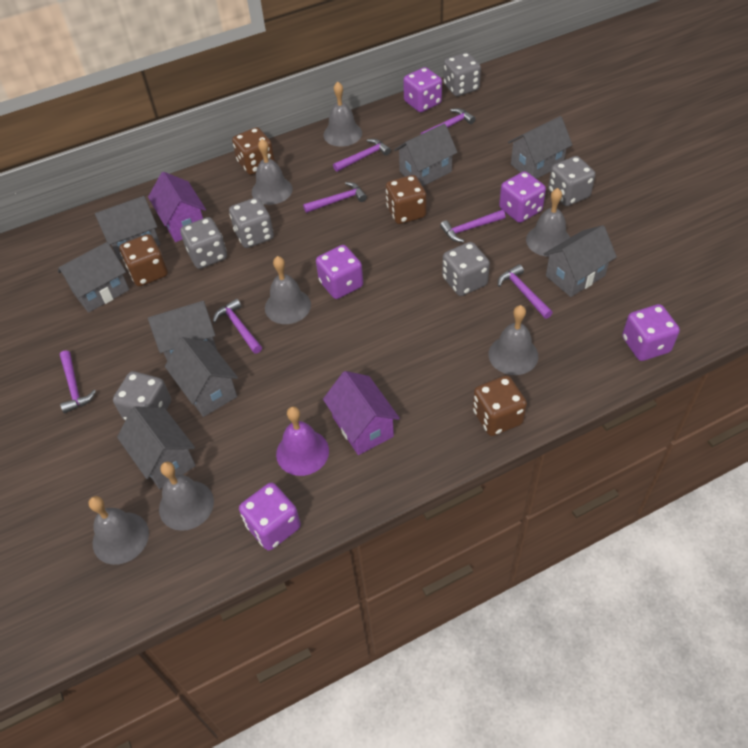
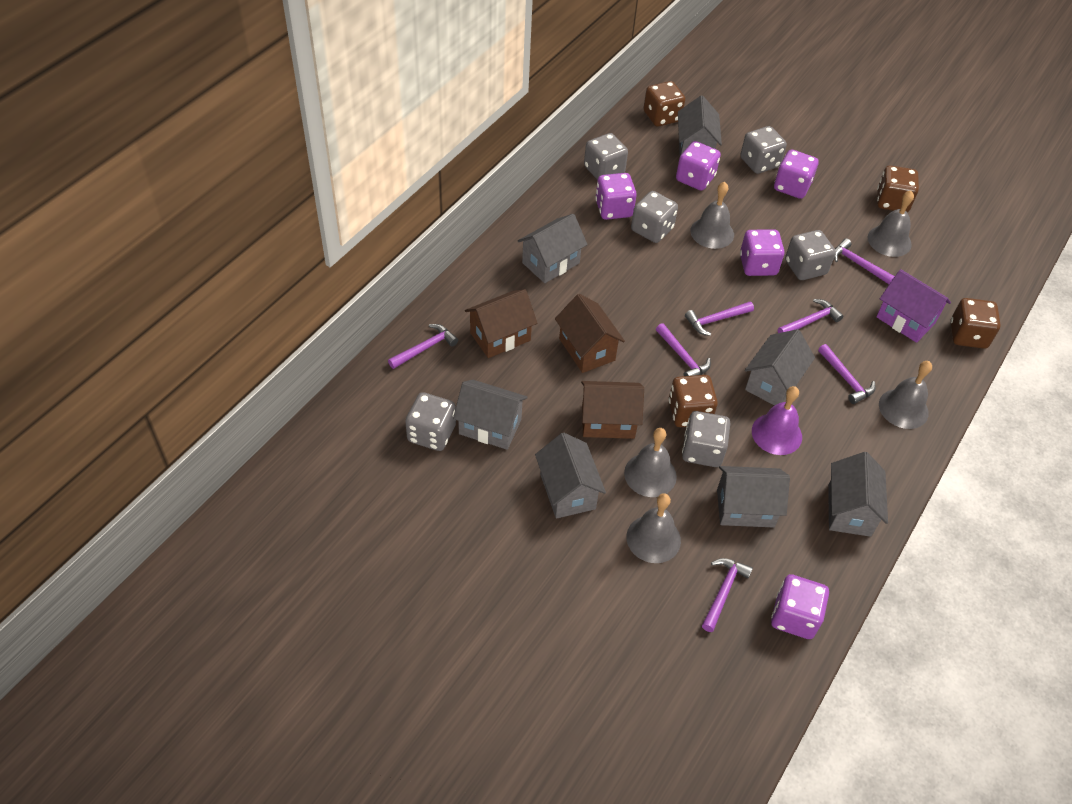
brown house: none = 0 -> [465,289,537,358] [555,294,625,373] [581,381,644,439] = 3
grey bell: [88,496,149,565] [159,462,214,531] [252,139,293,205] [265,256,311,324] [323,82,362,147] [489,305,538,375] [526,188,570,257] = 7 -> [624,428,677,497] [626,493,681,563] [690,182,734,249] [868,191,914,257] [879,361,932,429] = 5
grey house: [58,242,129,313] [95,196,160,260] [117,406,196,489] [148,301,217,361] [165,337,238,417] [394,123,458,186] [508,116,572,179] [544,225,617,297] = 8 -> [453,380,528,450] [518,214,587,283] [535,433,606,519] [678,96,722,156] [717,466,790,527] [745,329,815,406] [828,452,888,537] = 7
purple house: [148,172,206,242] [323,371,400,455] = 2 -> [876,269,951,343] = 1

